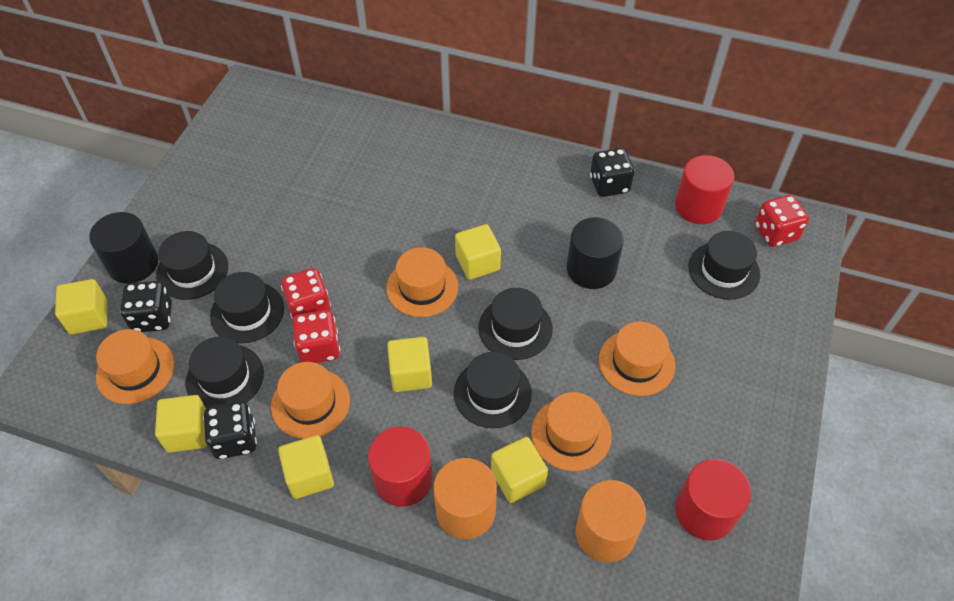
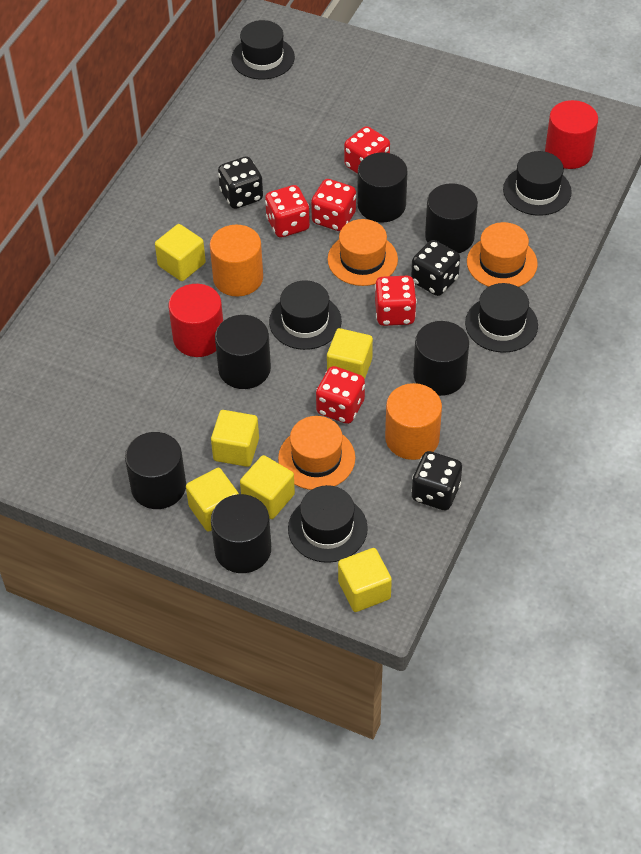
black cylinder: [89,212,158,284] [567,217,624,289] = 2 -> [125,432,186,509] [211,494,271,573] [215,315,271,389] [358,152,407,223] [413,321,469,396] [425,183,478,253] = 6
black hat: [156,231,228,300] [186,337,264,408] [210,272,284,343] [454,352,532,428] [479,288,553,360] [688,231,760,300] = 6 -> [232,20,295,80] [269,280,342,350] [288,485,368,563] [465,283,538,353] [503,151,572,216] = 5
orange hat: [96,329,175,404] [271,362,350,439] [386,247,458,317] [531,392,612,471] [599,321,675,396] = 5 -> [278,416,355,490] [328,219,398,286] [467,222,538,287] = 3
red cylinder: [368,426,433,507] [675,155,734,224] [675,459,751,541] = 3 -> [169,284,223,357] [545,100,598,169] = 2
red dice: [281,268,331,319] [293,310,340,363] [755,195,809,247] = 3 -> [265,185,310,238] [311,179,356,231] [316,366,365,424] [344,126,390,174] [375,276,417,326] = 5

